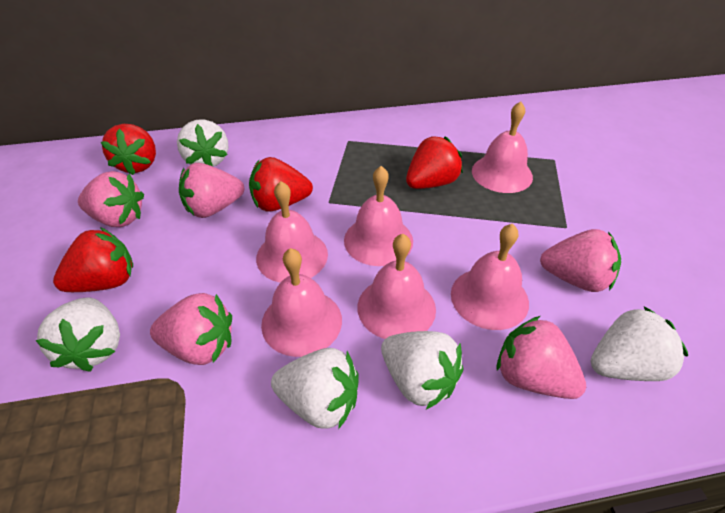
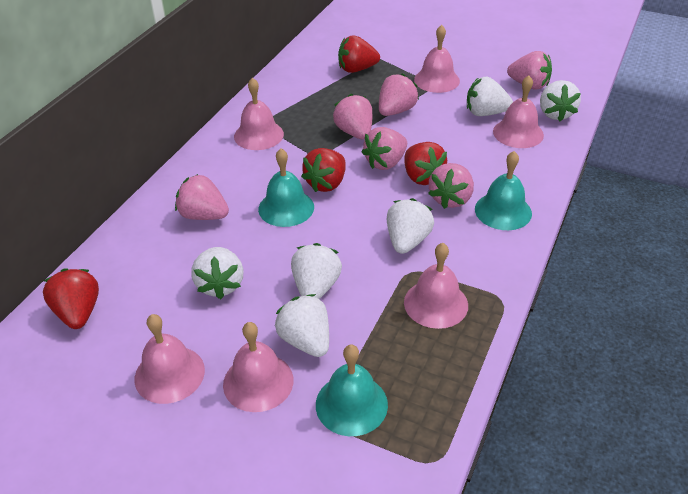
pink strawberry: [78,171,144,227] [150,293,232,365] [179,163,244,218] [497,316,586,399] [540,229,621,292] = 5 -> [175,174,229,220] [333,94,372,139] [362,127,407,170] [379,73,419,116] [428,163,474,209] [507,51,552,89] = 6
turquoise bell: none = 0 -> [258,149,314,227] [316,344,388,436] [475,151,532,230] = 3
white strawberry: [35,297,120,372] [177,119,229,167] [271,348,359,429] [381,331,464,409] [591,307,688,381] = 5 -> [191,247,243,299] [275,294,329,357] [291,243,342,299] [387,198,434,254] [467,77,513,116] [540,80,581,121] = 6

